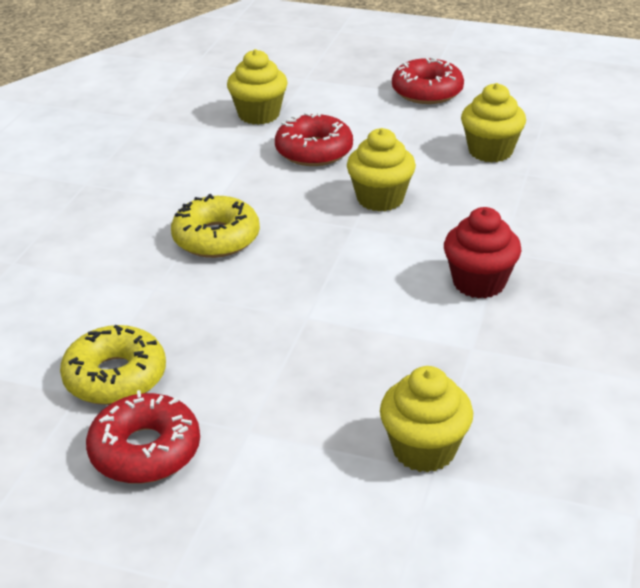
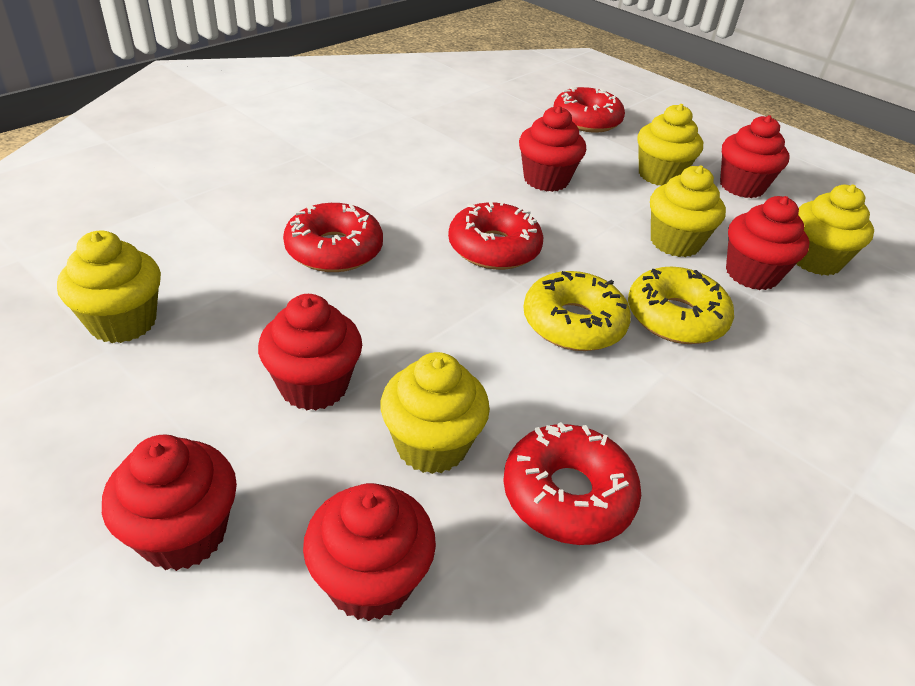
red cupcake: [444,207,521,298] = 1 -> [102,435,237,571] [258,294,362,410] [303,483,436,621] [519,106,586,192] [720,115,790,198] [726,196,810,290] = 6
red donut: [86,390,200,484] [275,112,353,166] [392,57,464,104] = 3 -> [283,203,383,272] [448,200,543,270] [503,422,641,545] [553,86,625,133] = 4
yellow cupcake: [227,49,288,125] [347,128,416,211] [380,366,473,473] [461,83,526,163] = 4 -> [57,230,161,343] [380,352,490,474] [638,104,703,186] [650,166,726,257] [797,184,874,276] = 5

